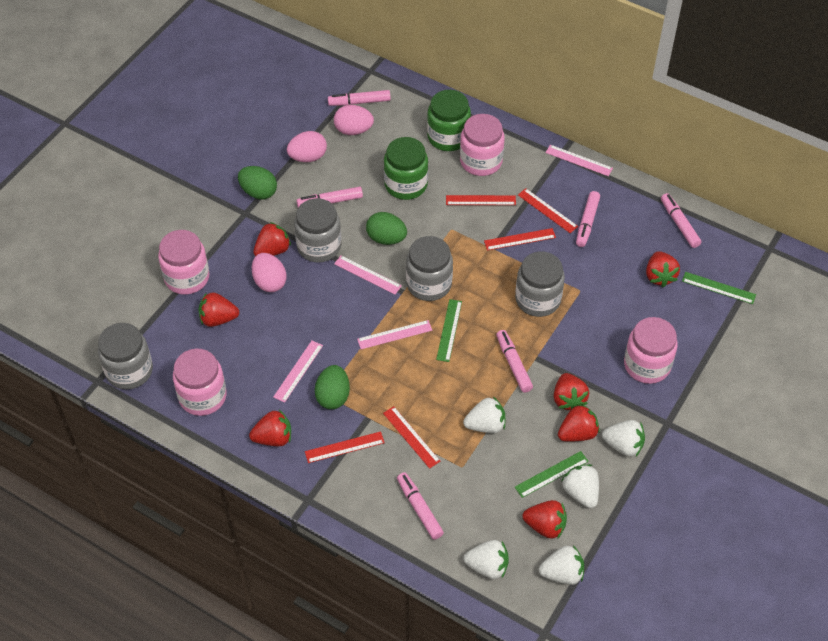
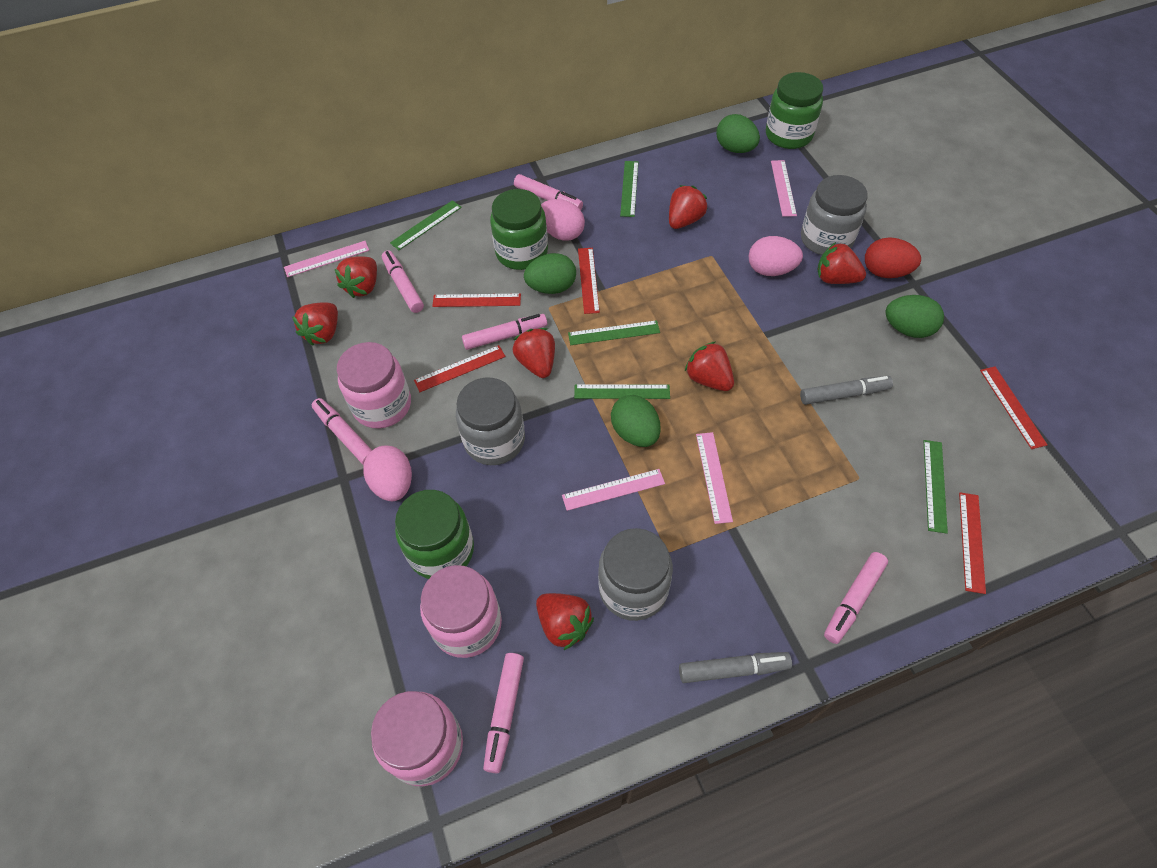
green egg: [238,166,277,200] [315,365,350,409] [366,212,407,245] = 3 -> [524,253,576,294] [611,395,661,447] [716,114,760,153] [885,295,944,338] = 4
green jar: [384,137,428,200] [427,90,471,151] = 2 -> [395,490,474,579] [490,189,548,270] [766,72,823,149] = 3
green ruler: [436,299,462,362] [515,451,589,498] [682,272,756,304] = 3 -> [390,200,462,250] [568,320,660,345] [574,384,670,399] [620,161,638,217] [924,440,948,534] = 5
grey jar: [98,323,153,389] [294,198,342,262] [406,236,453,301] [515,251,565,317] = 4 -> [456,378,525,465] [598,528,673,621] [801,175,868,255] = 3
grey marker: none = 0 -> [679,652,792,683] [800,376,893,405] = 2
pink jar: [158,230,209,294] [173,349,227,416] [460,114,505,176] [624,317,678,384] = 4 -> [337,342,411,429] [371,691,463,786] [420,565,502,658] = 3
red egg: none = 0 -> [865,237,921,278] = 1
white strawberry: [463,397,506,433] [463,540,509,579] [539,545,584,585] [561,464,599,508] [602,420,645,457] = 5 -> none = 0

